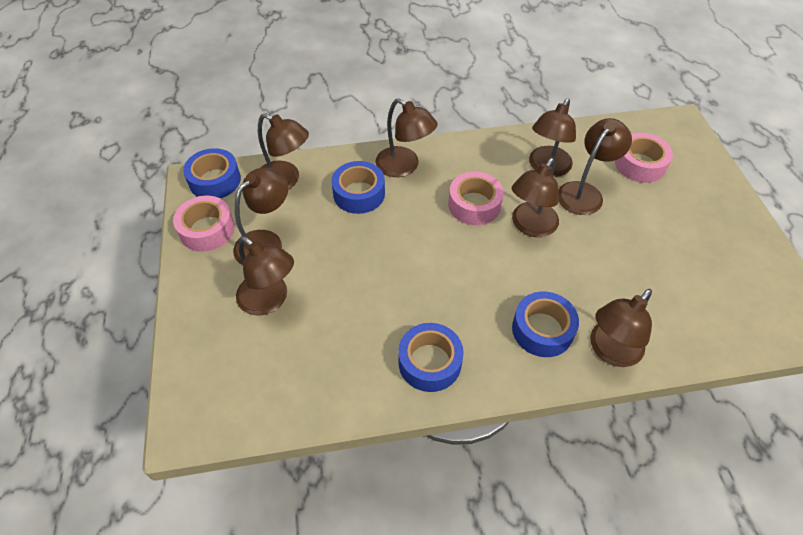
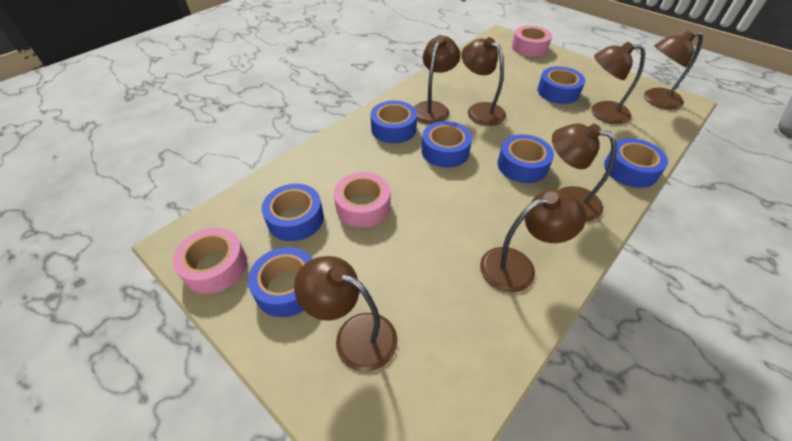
blue tape: [183,148,241,198] [331,161,385,214] [398,323,464,392] [512,291,579,357] = 4 -> [248,247,313,317] [262,184,324,241] [370,101,417,143] [421,121,472,168] [498,134,554,183] [537,67,585,104] [604,138,668,188] = 7
brown lamp: [233,168,288,265] [236,236,294,316] [258,113,309,189] [375,98,438,177] [512,158,559,237] [529,98,576,177] [558,118,632,215] [590,289,652,367] = 8 -> [294,256,398,372] [414,35,460,124] [461,37,506,126] [480,189,586,293] [552,123,617,222] [592,41,645,124] [644,31,703,110] = 7

